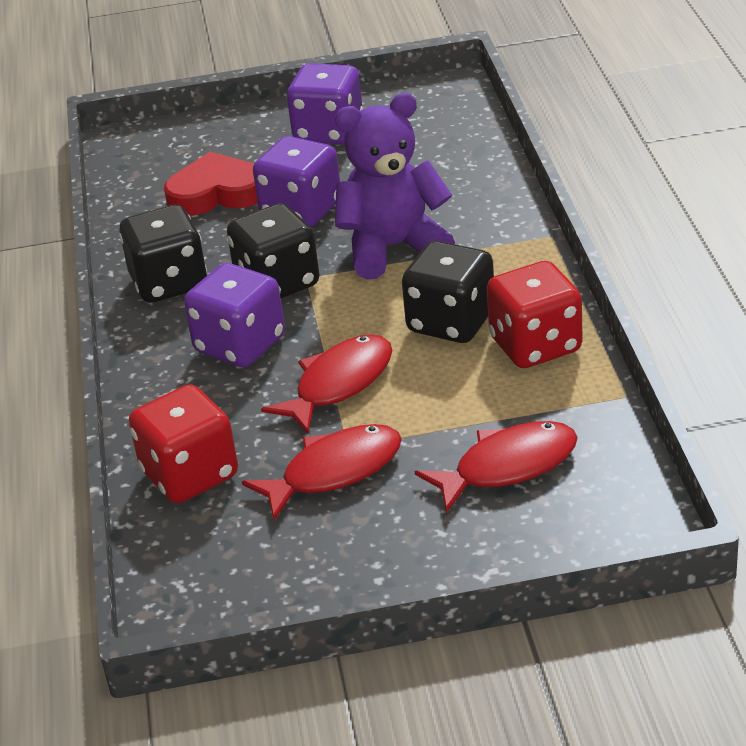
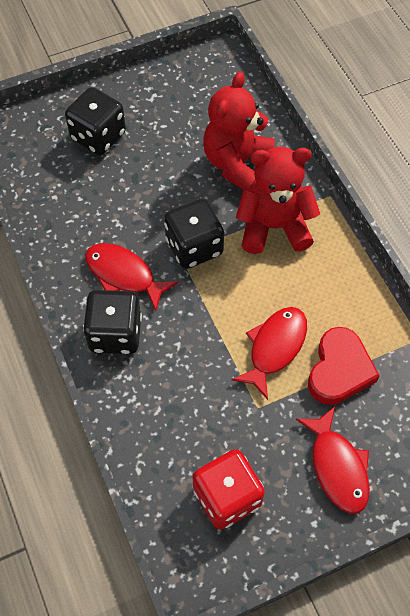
purple dice: [184,263,285,367] [253,136,340,227] [287,63,363,144] = 3 -> none = 0
purple teddy bear: [335,93,455,280] = 1 -> none = 0
red dice: [129,384,238,503] [487,261,583,368] = 2 -> [193,449,265,529] = 1
red teddy bear: none = 0 -> [203,72,275,190] [236,147,320,254] = 2

